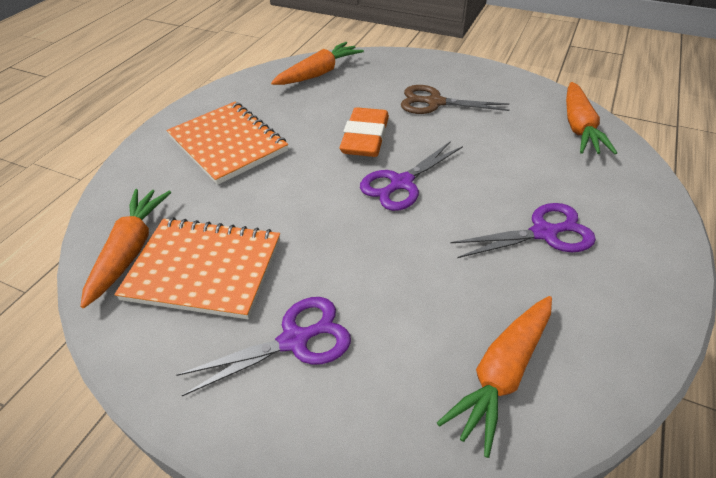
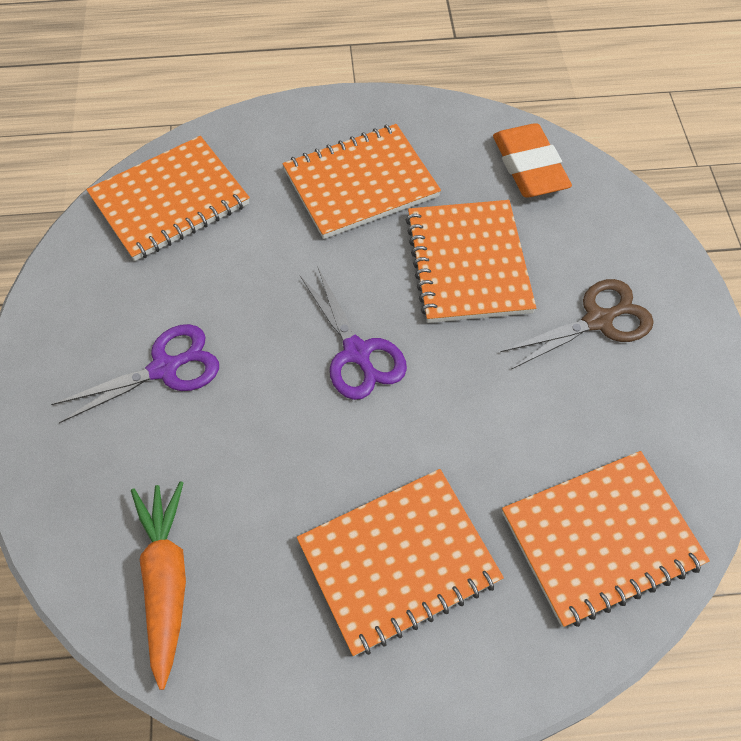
orange carrot: [80,189,171,308] [271,42,364,85] [437,296,552,458] [566,82,617,154] = 4 -> [131,481,186,690] = 1
orange notebook: [114,217,280,319] [166,102,288,185] = 2 -> [86,136,250,261] [283,124,441,239] [297,469,504,656] [406,200,536,323] [502,451,710,627] = 5
purple scissors: [177,297,351,396] [360,141,463,211] [450,203,596,258] = 3 -> [51,324,219,423] [300,268,407,400] = 2

